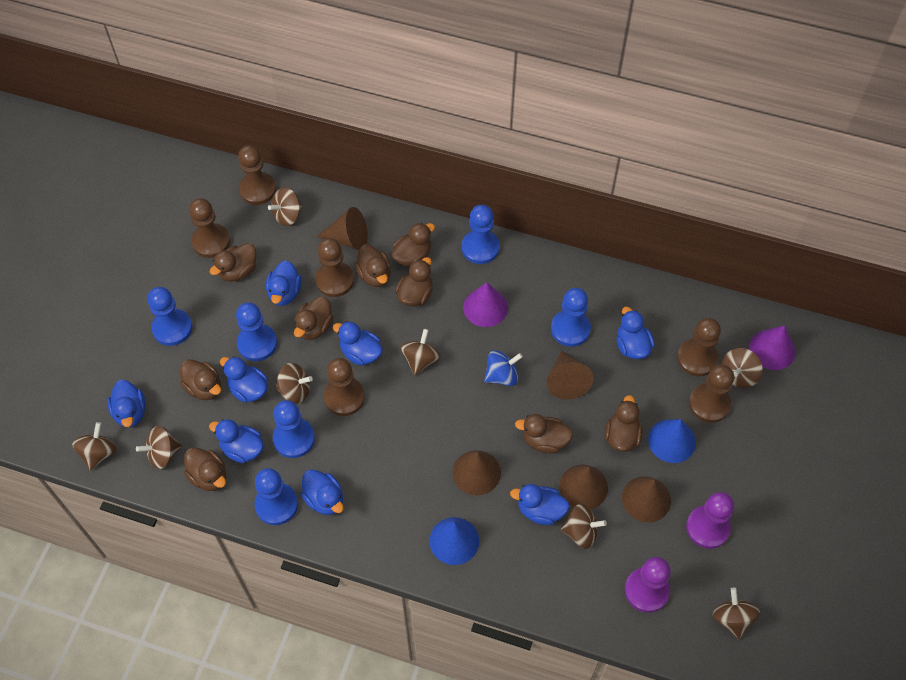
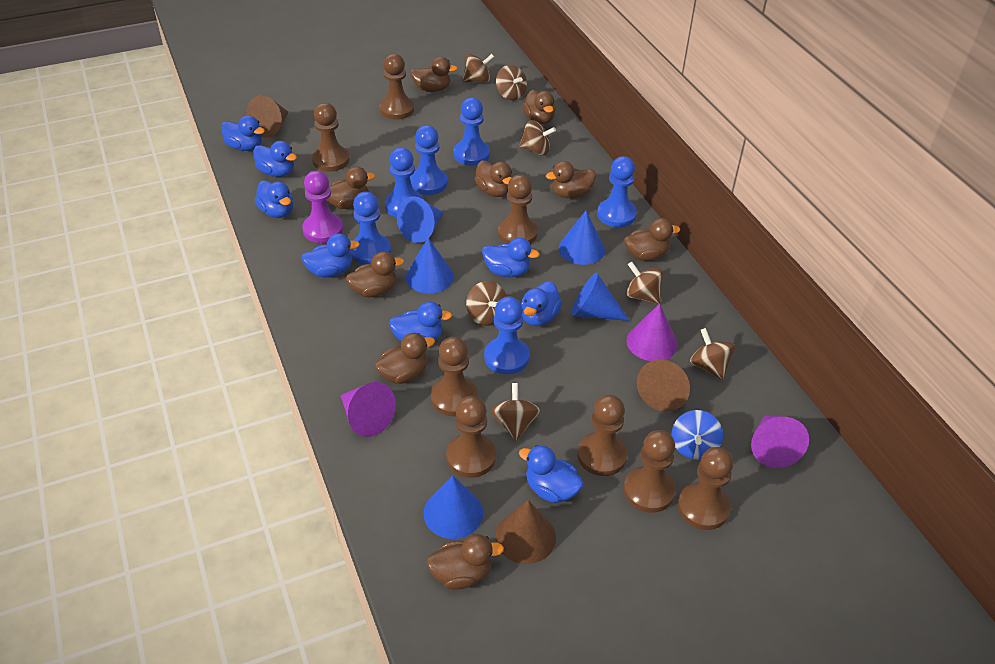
blue cone: [430,517,479,565] [648,419,696,463] = 2 -> [397,196,444,243] [406,238,454,293] [423,475,483,539] [559,211,605,265] [571,272,630,321] = 5
brown cone: [316,207,368,250] [453,450,501,495] [547,351,593,399] [559,464,608,509] [622,476,671,523] = 5 -> [246,95,289,138] [495,500,556,564] [637,359,690,411] = 3
brown pawn: [189,198,230,258] [238,145,276,205] [315,238,354,297] [324,358,365,416] [677,318,721,376] [689,364,734,423] = 6 -> [312,103,350,172] [379,54,414,120] [431,337,478,416] [446,396,496,478] [498,175,538,244] [577,395,627,476] [624,430,675,513] [678,447,733,530] = 8
brown spinning top: [72,422,117,471] [136,426,182,469] [268,187,303,226] [276,363,313,404] [401,329,441,376] [561,504,607,549] [713,588,760,640] [722,348,763,388] = 8 -> [462,54,494,83] [466,281,507,326] [491,383,540,441] [496,65,527,100] [519,120,556,155] [626,262,663,304] [690,328,735,380] = 7
purple cone: [463,282,508,327] [749,326,795,370] = 2 -> [341,382,396,437] [626,304,678,361] [751,415,809,468] = 3
purple pawn: [625,557,671,613] [686,492,734,549] = 2 -> [302,171,343,243] = 1

